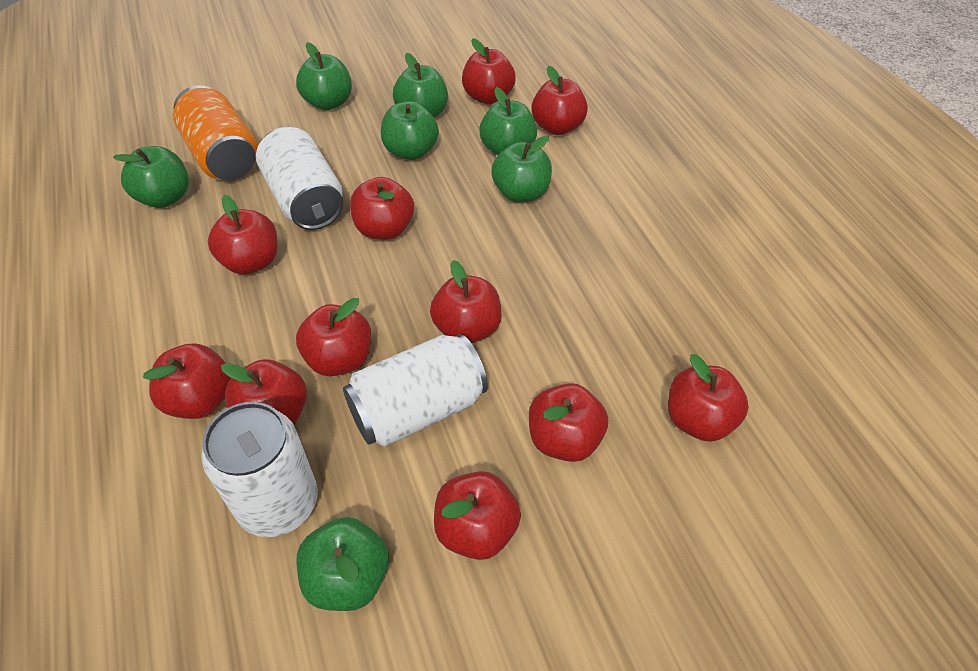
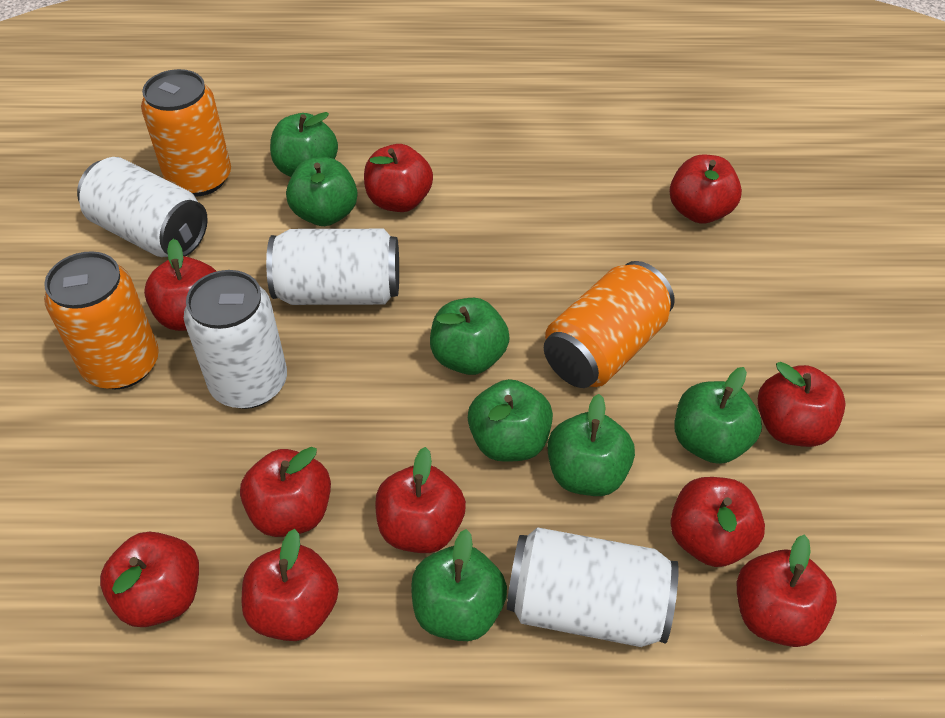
orange can: [173,85,258,180] = 1 -> [44,251,159,389] [141,69,231,196] [544,261,675,388] = 3
red apple: [143,343,231,419] [208,195,278,274] [221,359,307,425] [296,298,371,376] [350,177,414,240] [430,260,502,343] [434,471,521,560] [462,38,516,104] [529,383,608,462] [531,66,588,135] [668,354,749,442] = 11 -> [100,532,199,627] [144,239,217,331] [240,447,331,537] [242,529,339,641] [364,144,433,212] [375,447,466,553] [669,155,742,224] [670,477,765,567] [737,535,837,647] [757,362,846,447] = 10
white can: [201,402,318,537] [256,127,343,230] [343,334,488,447] = 3 -> [77,157,208,257] [184,270,287,409] [266,229,399,305] [507,527,679,647] = 4

